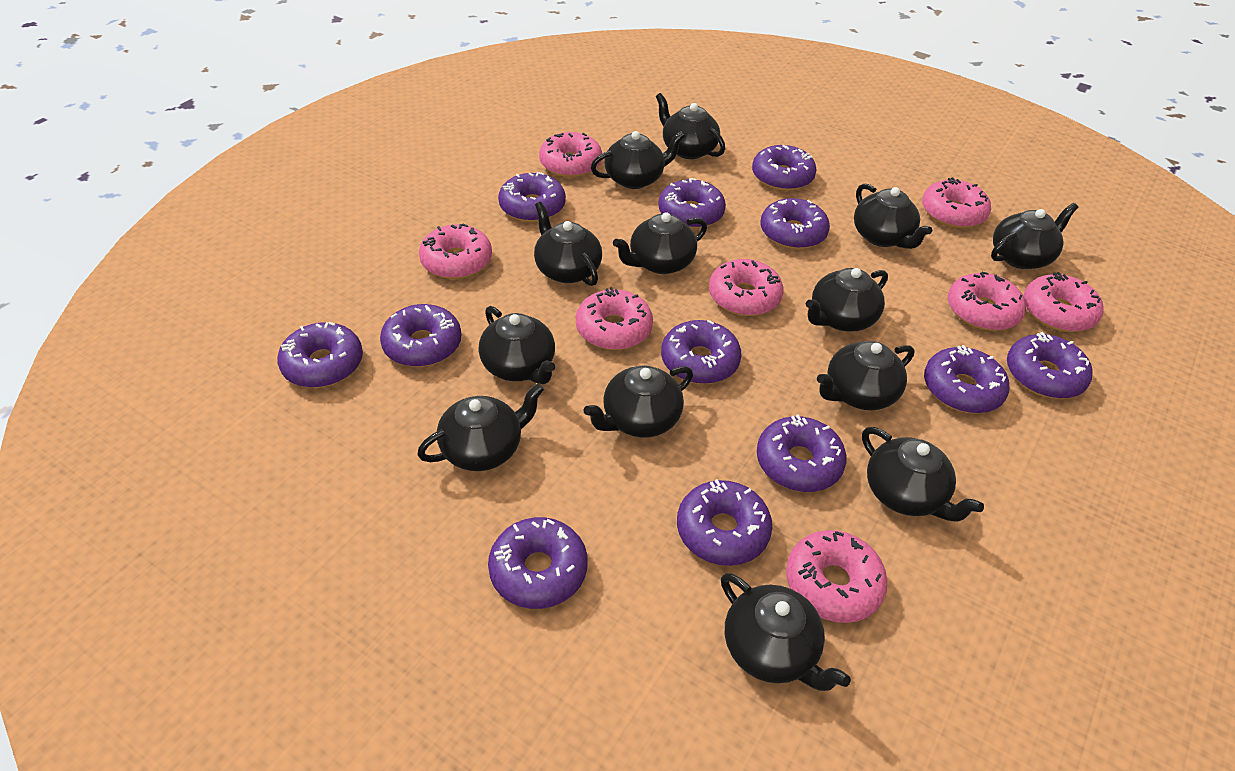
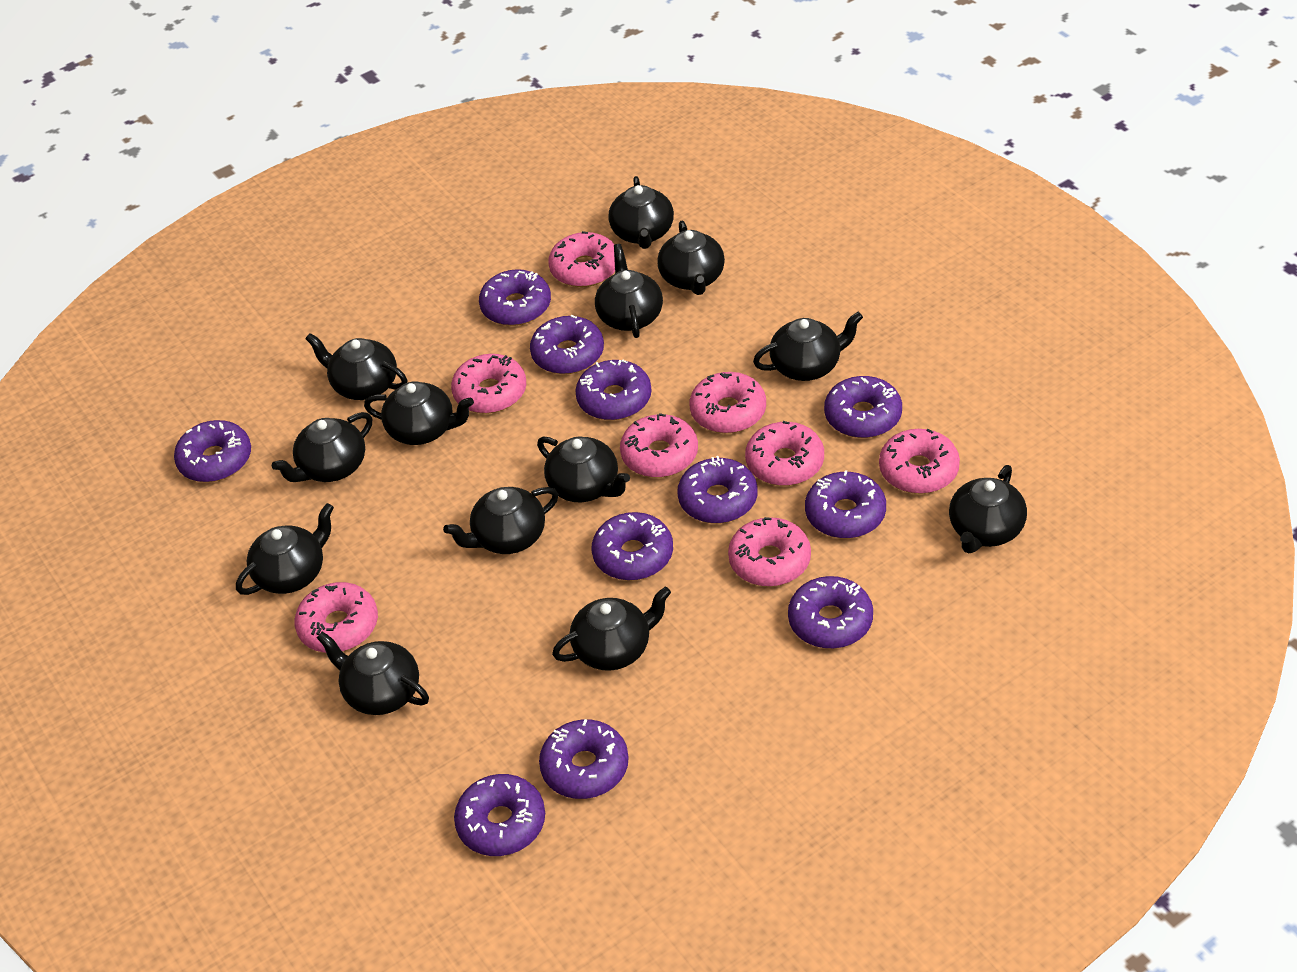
purple donut: [277,322,363,388] [380,304,462,367] [488,517,587,609] [498,172,566,222] [658,178,726,229] [661,320,741,384] [677,479,772,566] [752,145,816,191] [757,414,847,492] [760,198,830,249] [924,345,1009,414] [1007,332,1093,399] = 12 -> [174,420,251,482] [454,774,545,856] [479,269,551,326] [530,315,604,374] [539,719,629,799] [575,359,652,420] [592,512,673,581] [677,456,758,523] [788,576,873,649] [805,470,886,538] [824,376,902,438] = 11

